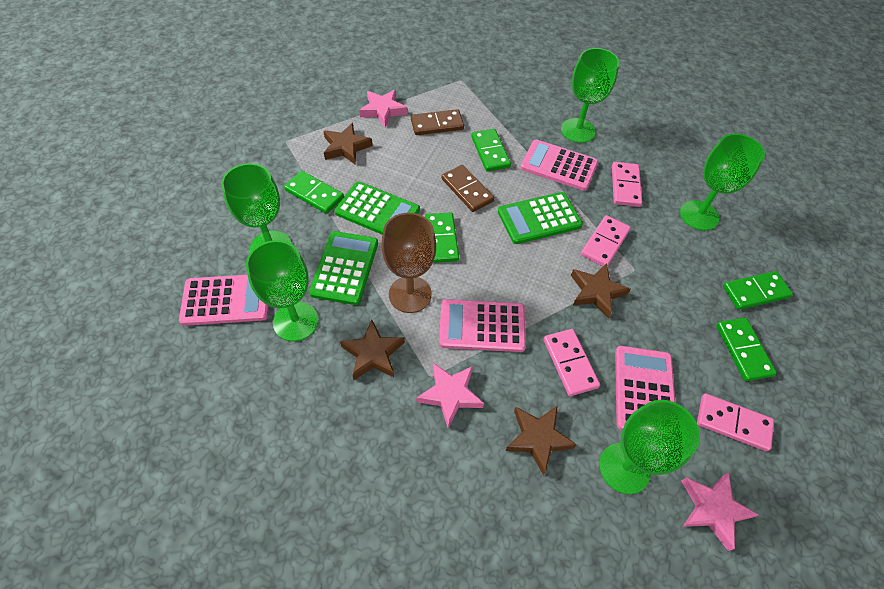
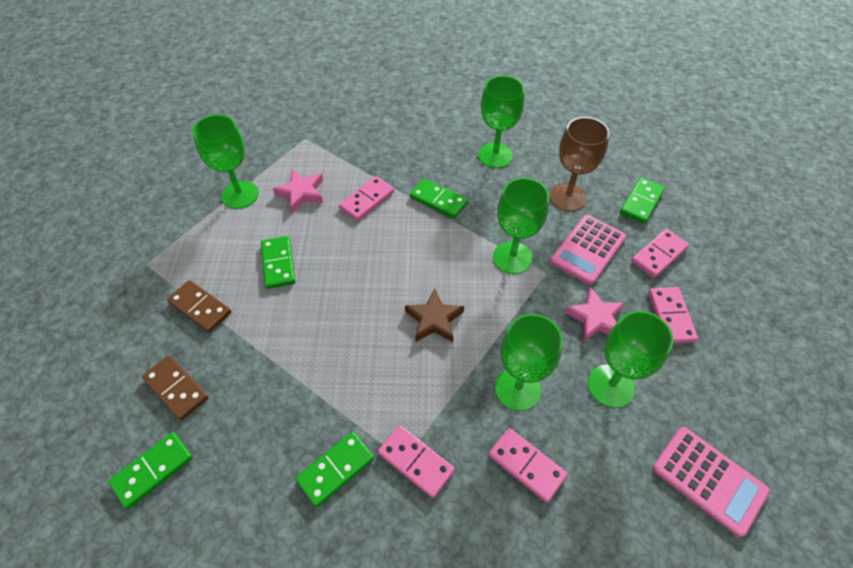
brown star: [324,123,373,165] [340,320,405,380] [505,406,577,475] [571,263,631,318] = 4 -> [405,288,464,342] = 1
green calculator: [309,231,378,305] [334,181,420,235] [498,192,583,244] = 3 -> none = 0
pink calculator: [179,275,269,326] [439,299,526,352] [520,139,598,191] [615,346,675,430] = 4 -> [550,215,626,285] [653,427,770,537] = 2
pink domino: [544,329,600,396] [581,215,631,267] [612,162,642,207] [697,393,774,451] = 4 -> [339,176,394,221] [378,425,455,498] [489,428,568,503] [632,229,689,278] [649,287,698,344] = 5
pink star: [359,89,408,127] [416,363,484,428] [681,472,759,551] = 3 -> [273,169,323,212] [564,287,624,342] = 2

